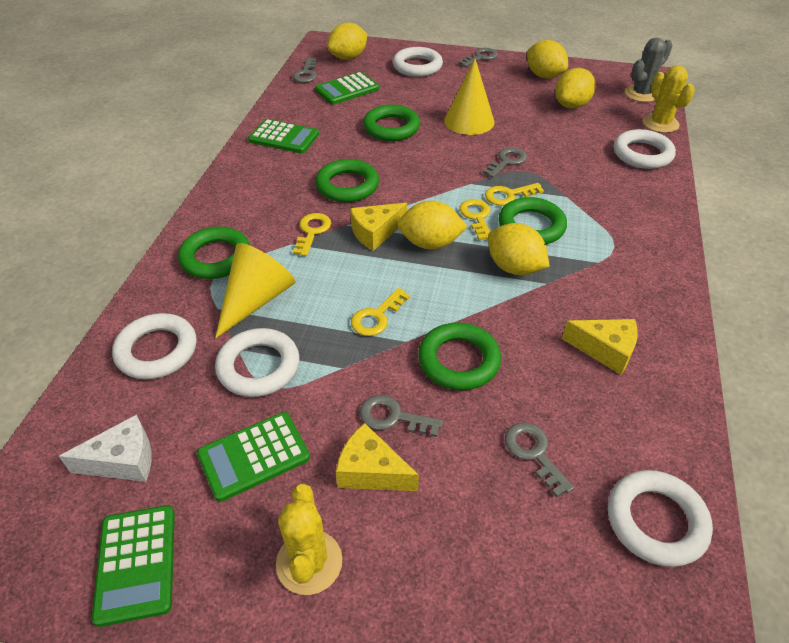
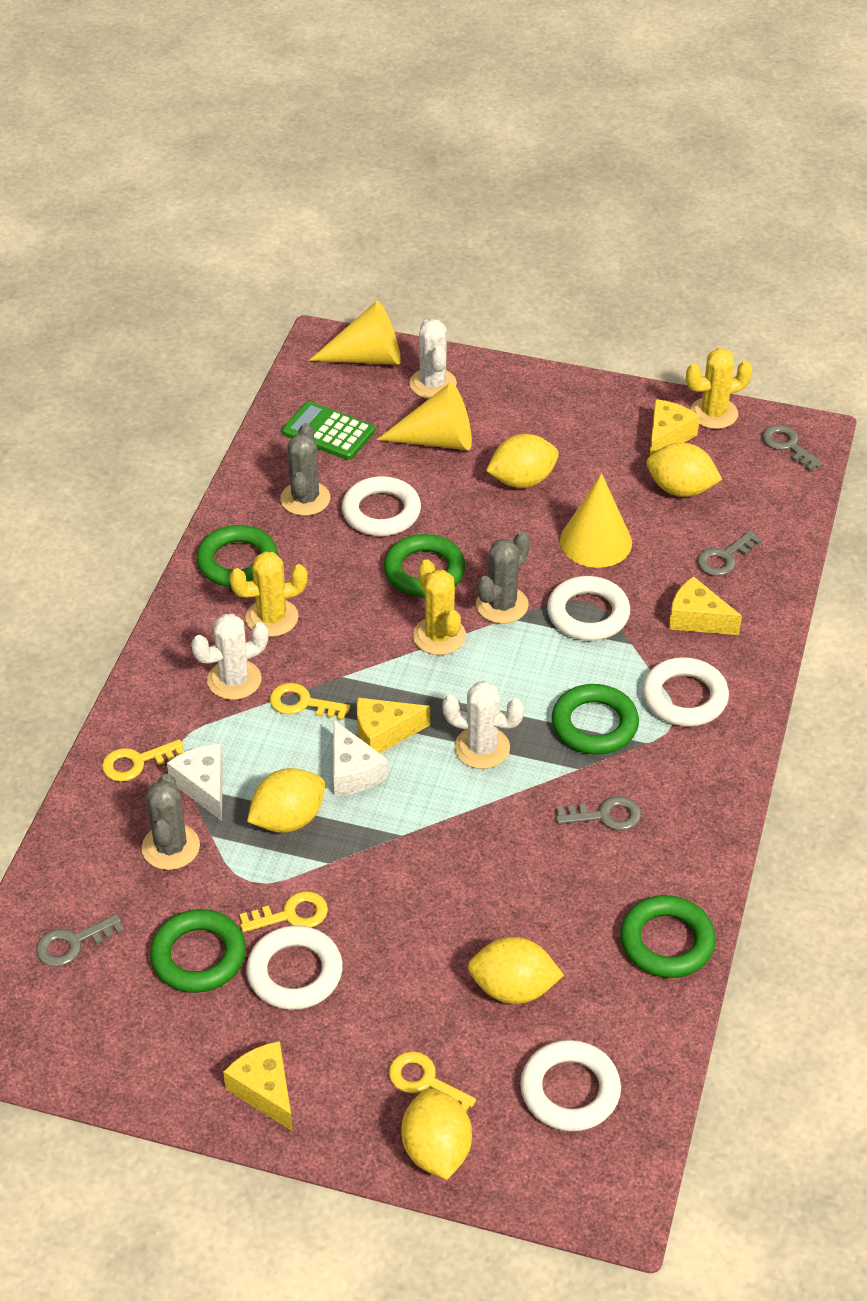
green calculator: [92,505,175,627] [197,412,310,502] [248,119,319,154] [315,72,379,105] = 4 -> [282,401,375,460] = 1
grey cactus: [625,38,672,102] = 1 -> [142,774,200,870] [280,423,330,516] [476,531,530,624] = 3
grey key: [293,58,317,83] [360,395,443,437] [458,48,498,67] [483,147,527,178] [505,422,574,497] = 5 -> [36,914,124,967] [556,796,641,831] [697,530,762,576] [762,424,823,471] = 4
white cactus: none = 0 -> [191,613,269,700] [409,319,457,399] [442,681,524,769] = 3
white cheese: [59,414,152,482] = 1 -> [167,743,223,821] [334,720,388,796] = 2
yellow cactus: [276,484,343,595] [643,66,695,133] = 2 -> [229,551,308,637] [413,559,466,655] [686,348,753,429] = 3
yellow cheese: [336,423,419,491] [350,203,407,251] [562,319,638,375] = 3 -> [223,1041,293,1131] [357,698,430,753] [650,399,700,456] [669,576,742,635] = 4
yellow cone: [215,243,296,338] [444,59,494,135] = 2 -> [309,301,401,365] [376,383,472,450] [560,473,632,568] = 3

